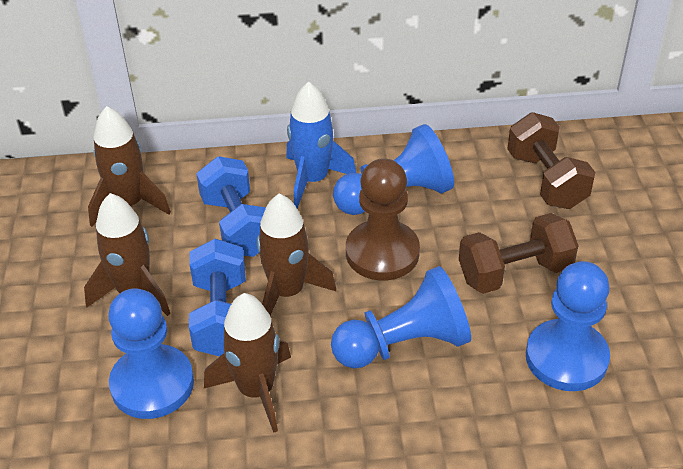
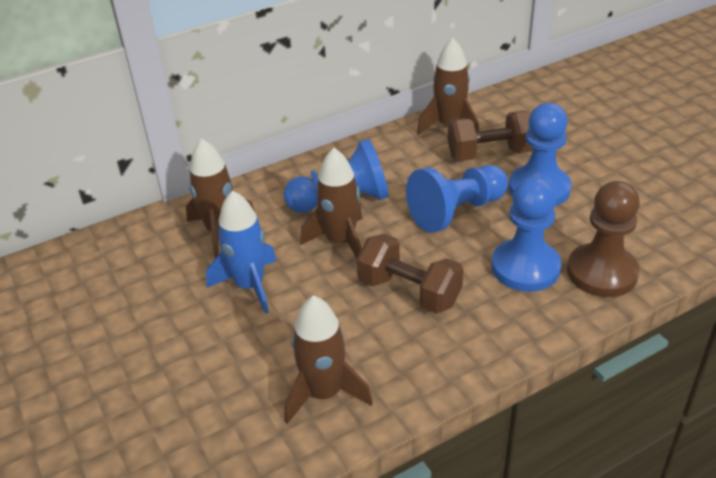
blue dumbbell: [189,239,246,356] [196,156,266,257] = 2 -> none = 0

